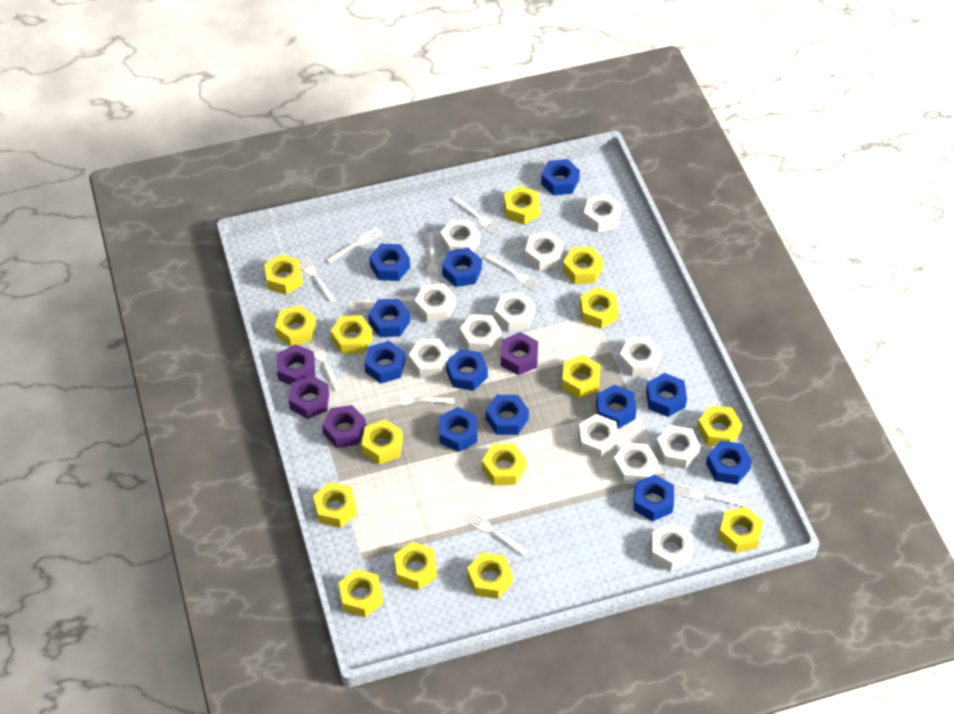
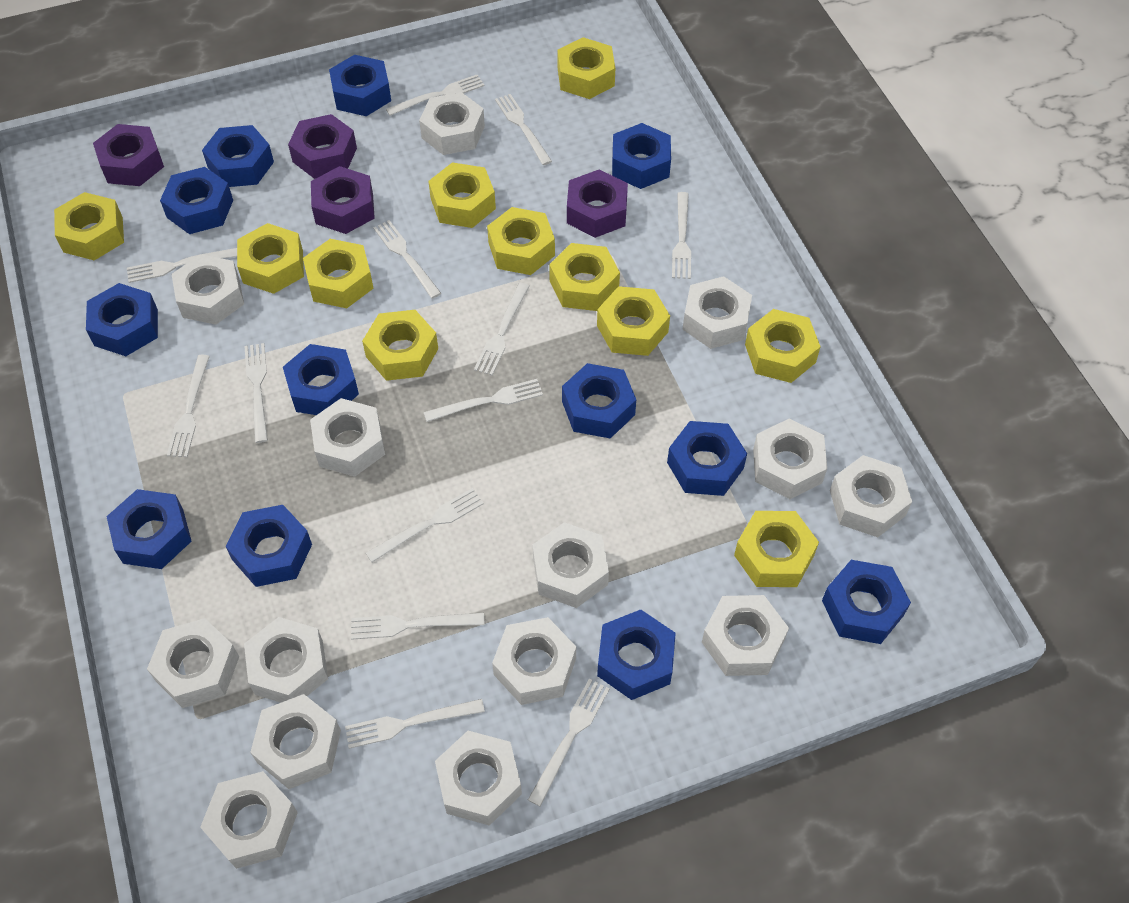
white fork: [299,256,336,303] [308,339,341,392] [326,227,383,263] [349,295,415,311] [386,394,455,405] [427,232,439,284] [452,196,502,236] [464,511,528,556] [485,254,541,291] [674,484,746,507] = 10 -> [127,248,237,283] [167,355,210,457] [245,343,268,443] [345,699,485,749] [351,613,485,640] [366,488,484,562] [374,220,441,299] [386,75,484,116] [424,379,543,422] [474,283,530,375] [495,94,552,165] [528,679,609,807] [672,192,691,279] = 13
white nut: [408,339,451,378] [415,283,456,323] [440,220,480,253] [460,314,501,354] [495,292,535,332] [525,231,564,271] [578,414,619,459] [583,194,621,233] [613,443,658,484] [619,337,662,377] [651,523,692,571] [656,425,701,469] = 12 -> [147,618,239,708] [172,254,244,325] [200,771,298,869] [244,617,328,703] [250,694,341,789] [310,398,385,477] [419,92,485,155] [435,731,522,826] [492,617,576,705] [532,522,609,608] [682,276,752,349] [702,595,789,676] [753,419,827,499] [830,455,912,537] = 14
yellow nut: [264,254,303,295] [275,305,316,347] [313,482,357,528] [330,315,373,354] [338,569,383,617] [362,419,403,465] [394,542,437,590] [467,552,513,599] [482,444,526,485] [504,186,540,225] [562,355,600,399] [563,247,604,284] [580,287,619,329] [697,405,742,446] [718,507,764,553] = 15 -> [54,192,124,260] [237,223,304,294] [303,239,374,308] [362,310,438,381] [428,162,496,228] [487,207,555,275] [549,243,620,311] [557,37,615,99] [597,286,670,356] [734,511,819,587] [745,309,821,383] = 11

